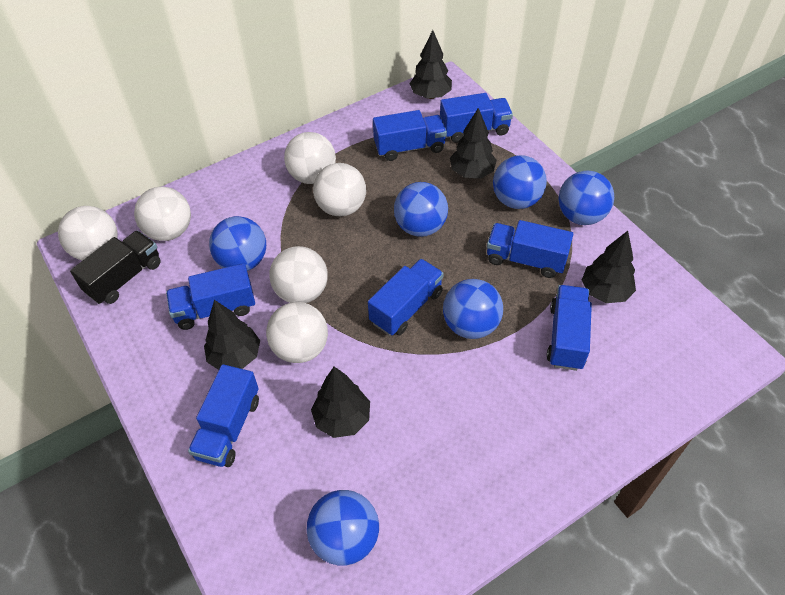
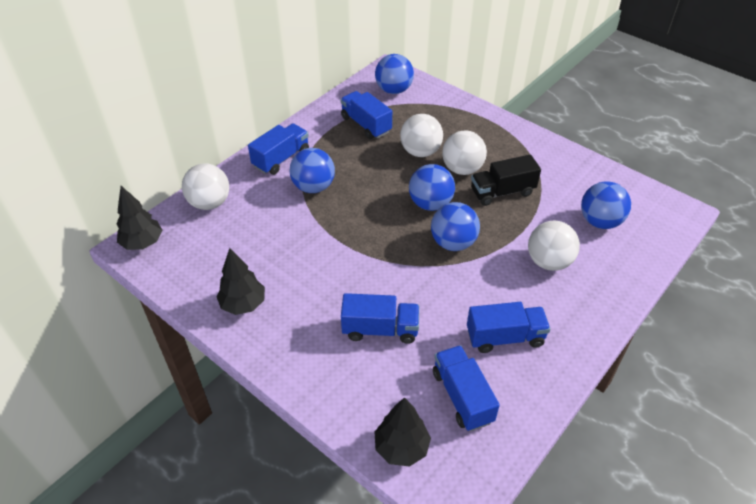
black tree: [204,300,260,370] [311,367,370,438] [410,30,452,99] [450,108,497,178] [582,231,636,303] = 5 -> [117,186,162,250] [216,248,265,315] [375,397,431,466] = 3
blue ball: [209,216,266,271] [307,490,379,565] [394,182,448,237] [443,279,503,339] [493,155,547,209] [558,171,614,225] = 6 -> [289,148,335,193] [375,54,414,94] [409,164,455,211] [431,202,480,251] [581,181,631,229] = 5
blue truck: [166,263,255,330] [188,364,259,467] [368,259,444,336] [373,110,447,161] [440,93,513,143] [487,220,573,278] [547,285,592,371] = 7 -> [248,123,309,175] [340,91,392,139] [341,293,419,344] [433,345,500,431] [467,302,551,353] = 5
white ball: [58,206,118,261] [134,187,191,241] [266,302,328,363] [269,246,328,303] [284,132,336,184] [313,163,366,216] = 6 -> [182,163,229,210] [400,114,443,157] [442,130,487,175] [528,221,580,271] = 4

